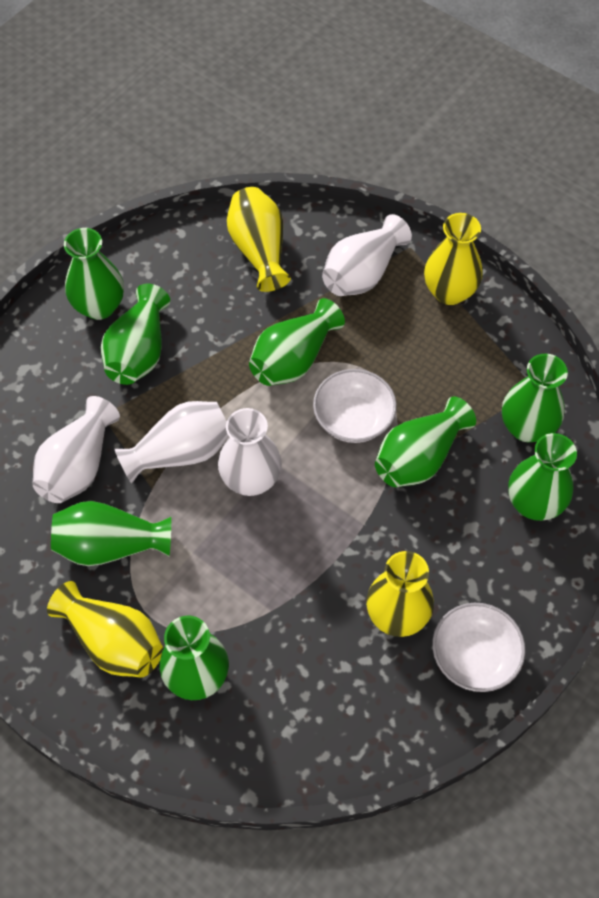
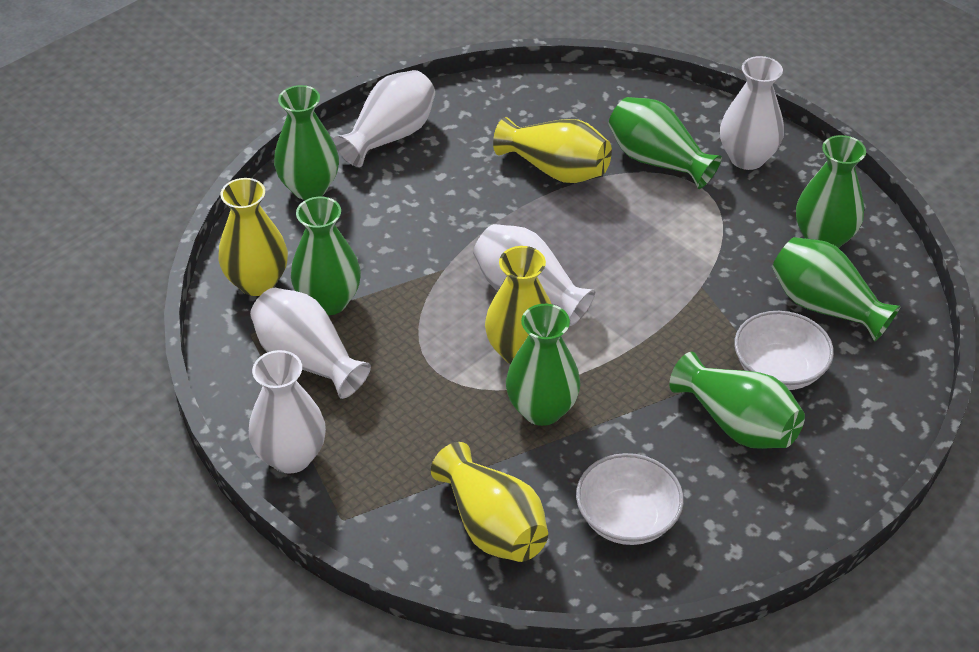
green vase: [51,501,171,566] [64,228,124,320] [101,284,170,385] [160,615,229,700] [249,298,345,386] [375,396,476,487] [502,354,568,442] [508,433,577,521] = 8 -> [274,85,339,200] [291,197,361,315] [506,304,580,426] [609,97,722,189] [669,352,805,449] [772,237,901,342] [796,135,866,248] = 7
white vase: [32,396,120,503] [115,401,229,483] [218,408,282,496] [322,214,412,296] = 4 -> [249,350,326,474] [250,288,371,399] [334,70,435,167] [473,224,595,326] [720,56,784,170] = 5

